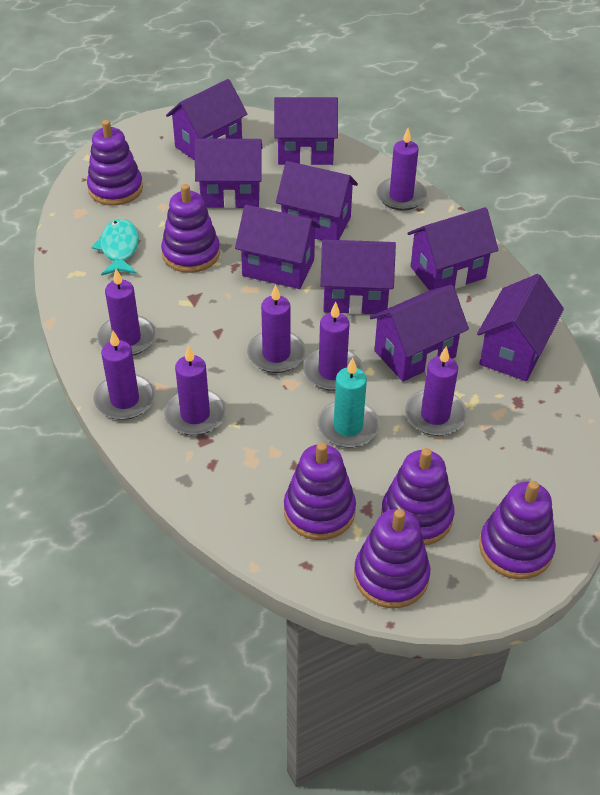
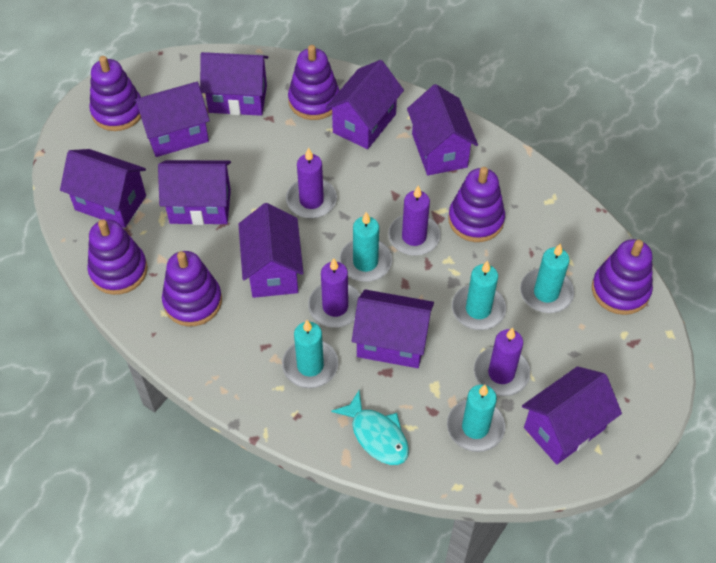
purple candle: [93,331,155,420] [97,269,156,356] [164,345,226,435] [247,284,306,373] [303,302,362,391] [376,128,427,211] [405,346,467,436] = 7 -> [286,148,337,219] [308,258,360,328] [388,186,441,256] [474,328,531,396] = 4
turquoise candle: [317,358,380,448] = 1 -> [282,320,338,388] [339,212,392,282] [447,385,505,452] [452,261,506,330] [520,243,574,313] = 5

